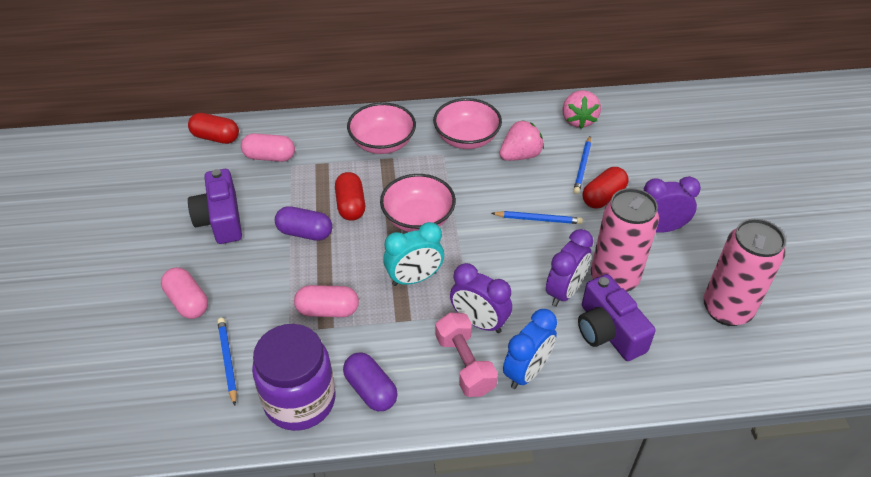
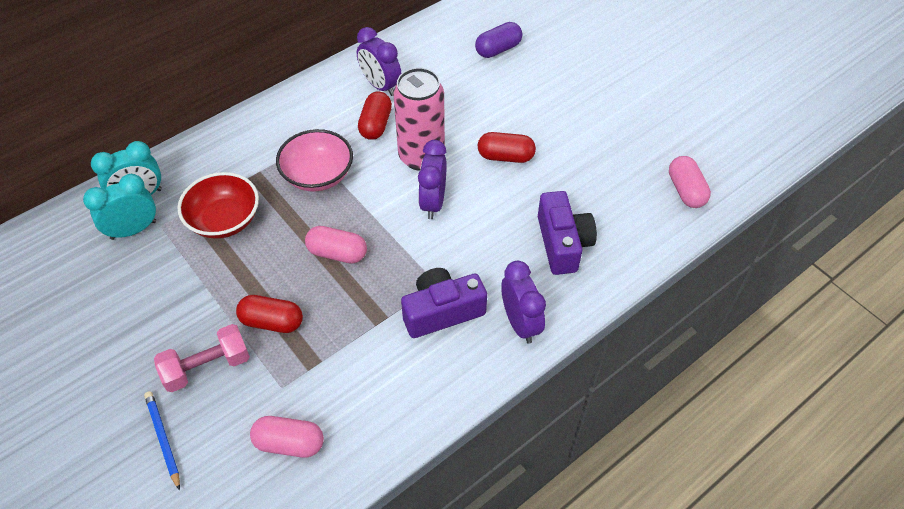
blue clock: [503,309,557,389] = 1 -> none = 0
blue pencil: [217,318,237,406] [491,211,583,224] [573,136,591,194] = 3 -> [144,391,180,491] = 1
pink bowl: [347,102,416,154] [380,174,456,232] [433,98,502,149] = 3 -> [276,129,353,192] = 1
pink can: [591,188,659,292] [703,219,786,326] = 2 -> [393,68,445,171] = 1
pink strawberry: [499,120,544,161] [562,90,601,129] = 2 -> none = 0
purple capsule: [275,206,332,241] [343,352,398,411] = 2 -> [475,22,522,58] = 1
purple jar: [252,324,336,431] = 1 -> none = 0
red bowl: none = 0 -> [177,172,259,239] = 1
turquoise clock: [383,222,444,286] = 1 -> [83,174,156,240] [91,141,162,195] = 2

